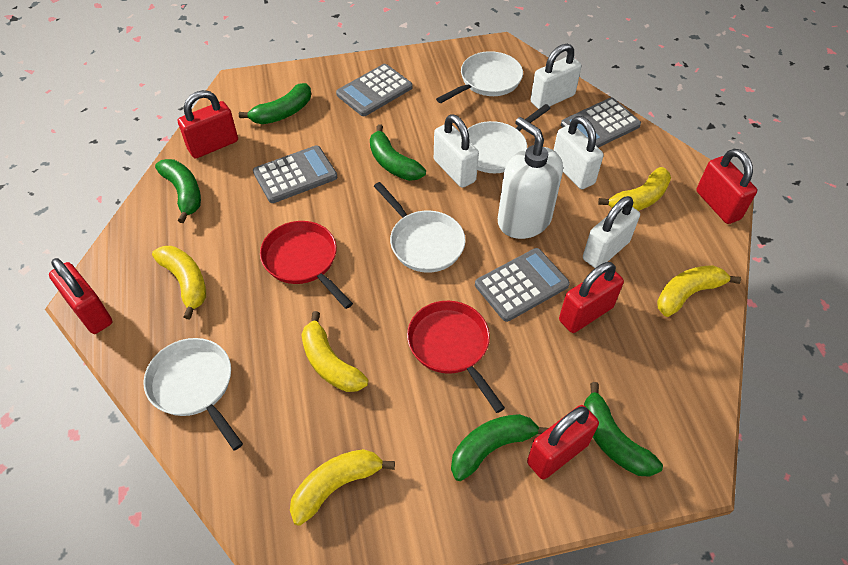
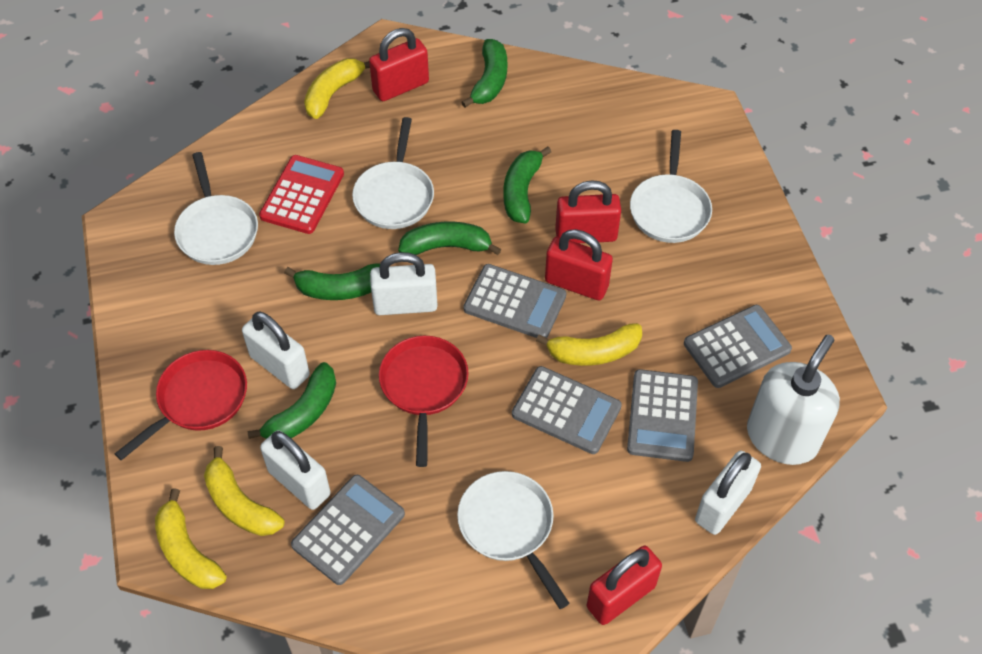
grey calculator: [253,145,337,203] [336,64,413,116] [475,248,570,322] [561,98,641,148] = 4 -> [291,475,405,585] [463,264,566,338] [512,366,622,454] [627,369,698,462] [684,305,792,388] = 5
red calculator: none = 0 -> [259,155,344,234] = 1
red padlock: [49,258,112,334] [178,90,238,159] [527,405,599,479] [559,262,624,333] [696,149,757,224] = 5 -> [369,28,429,101] [545,229,613,300] [555,180,621,243] [587,546,662,625] = 4
yellow banana: [152,246,206,319] [290,449,395,526] [301,311,368,392] [598,167,671,211] [657,265,741,317] = 5 -> [155,488,226,589] [204,446,284,536] [304,59,370,119] [536,323,642,366] = 4

